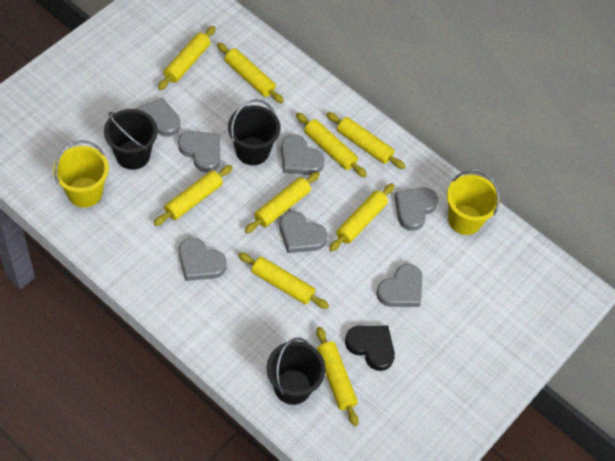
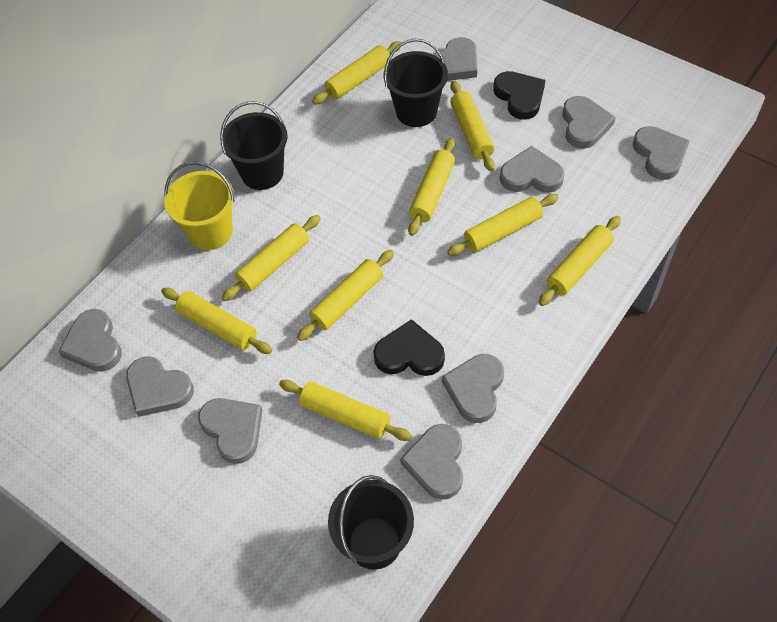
black heart: [345,326,395,371] = 1 -> [373,319,445,376] [493,71,545,120] = 2
grey heart: [136,97,180,137] [178,131,220,172] [179,237,227,281] [280,211,328,253] [281,134,325,175] [376,264,423,307] [394,187,438,231] = 7 -> [58,309,122,372] [126,356,194,417] [198,398,263,464] [400,424,463,500] [434,37,477,81] [442,354,504,423] [500,146,565,193] [562,96,616,149] [633,126,690,180] = 9
yellow bucket: [53,140,109,207] [447,170,500,235] = 2 -> [164,161,235,250] = 1

